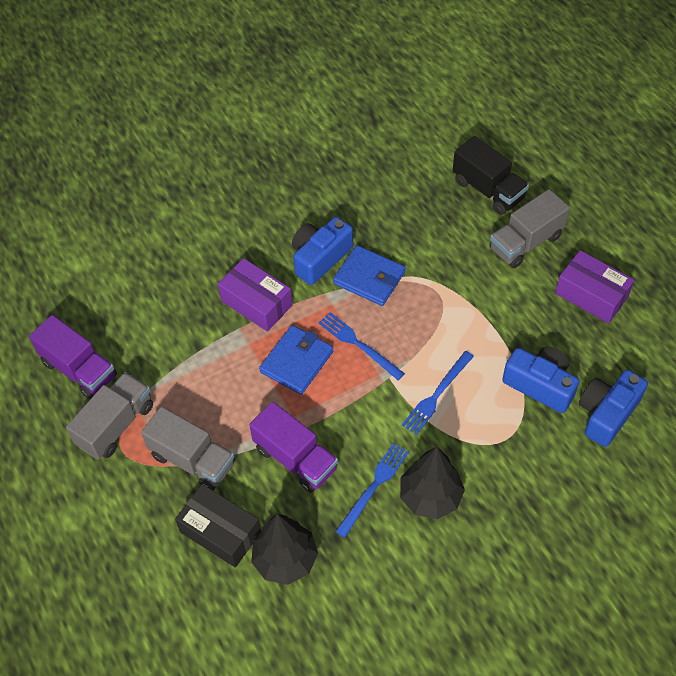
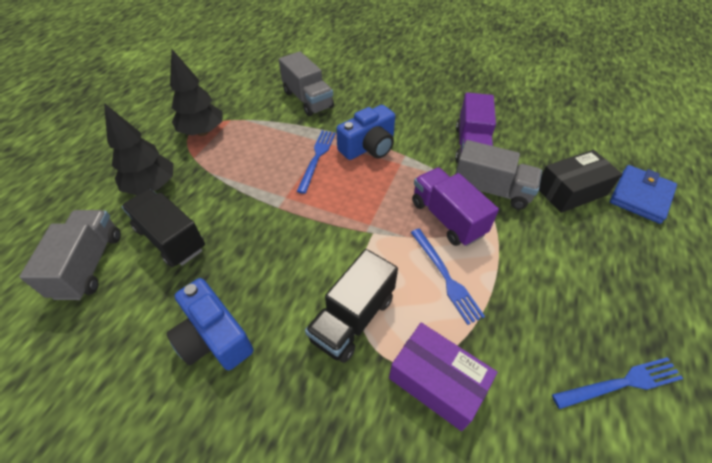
black truck: [453,136,529,215] = 1 -> [122,189,205,267] [305,249,398,363] = 2
blue camera: [292,217,353,285] [502,346,579,413] [579,370,648,447] = 3 -> [166,278,253,370] [336,105,395,160] = 2
blue wallet: [259,325,333,395] [333,245,405,306] = 2 -> [610,165,677,224] = 1
purple box: [218,258,292,332] [555,250,634,323] = 2 -> [389,323,497,431] = 1

